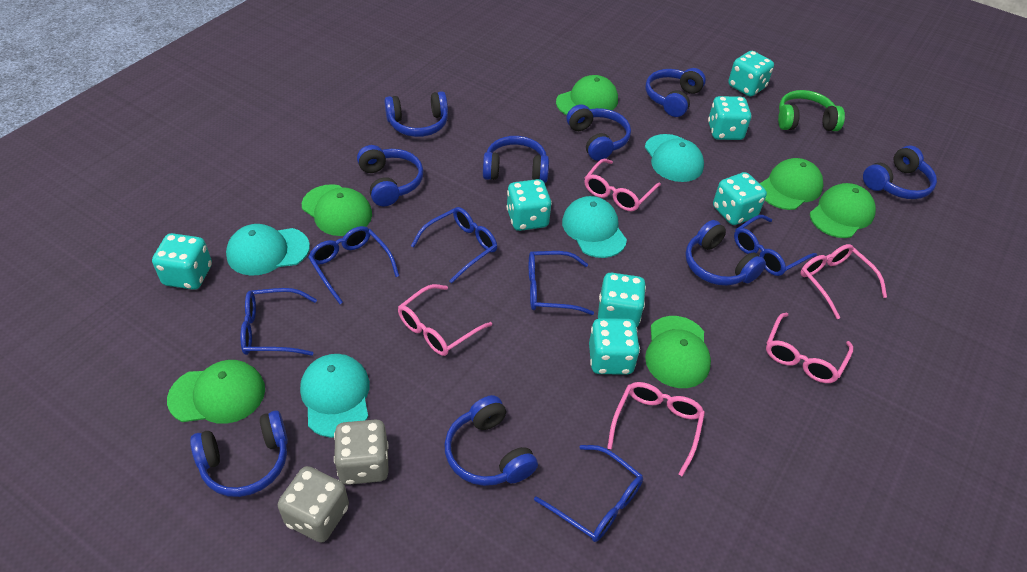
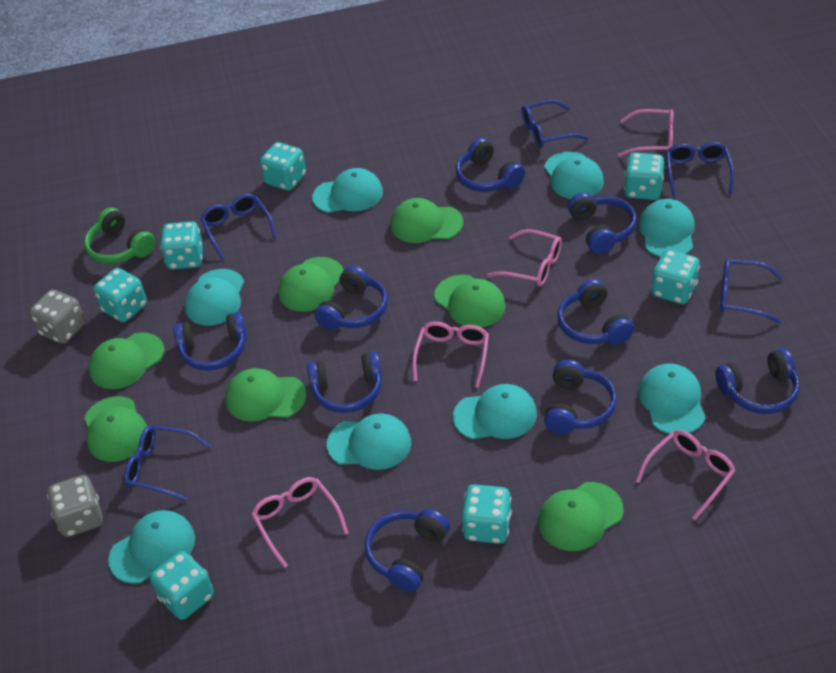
blue glasses: [240,288,317,356] [308,226,399,304] [411,207,497,283] [529,251,594,315] [534,445,643,542] [734,215,817,276] = 6 -> [124,425,211,501] [200,194,277,259] [521,100,589,148] [666,142,734,197] [720,259,783,323] = 5
green cap: [167,360,265,424] [302,184,372,236] [556,75,618,115] [645,316,711,388] [759,158,824,210] [810,183,876,238] = 6 -> [84,396,147,462] [89,332,165,389] [225,368,306,421] [279,257,344,312] [391,198,463,243] [434,275,506,327] [538,482,623,551] = 7
turquoise cap: [226,224,310,276] [300,354,370,438] [562,196,627,258] [645,134,704,182] = 4 -> [108,510,195,584] [185,269,244,326] [312,168,383,213] [327,414,411,470] [453,384,537,439] [544,152,604,199] [638,363,706,434] [639,199,695,257] = 8

